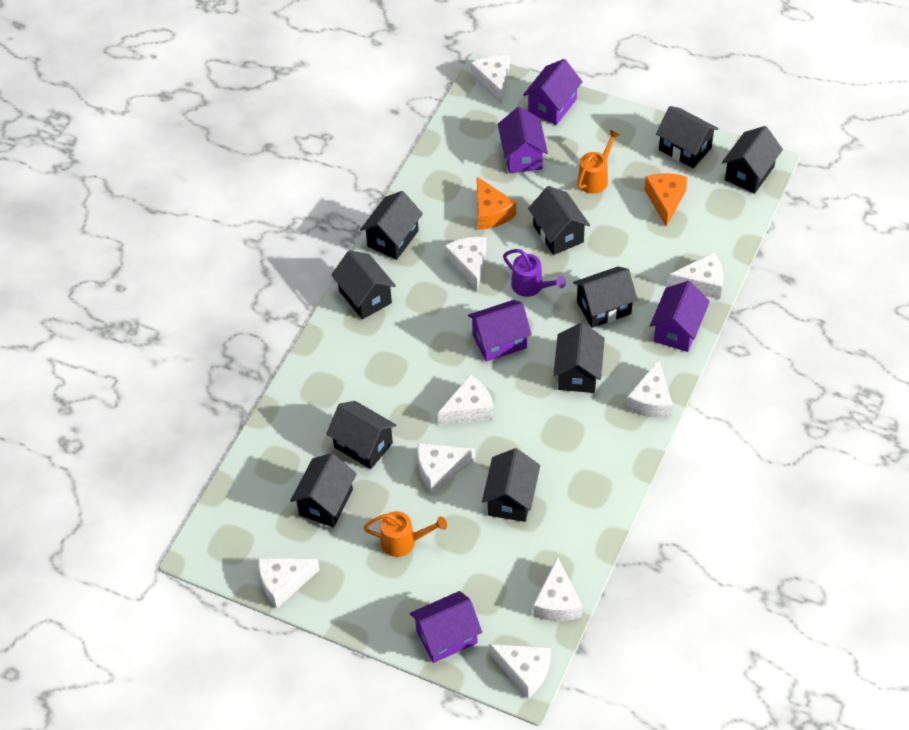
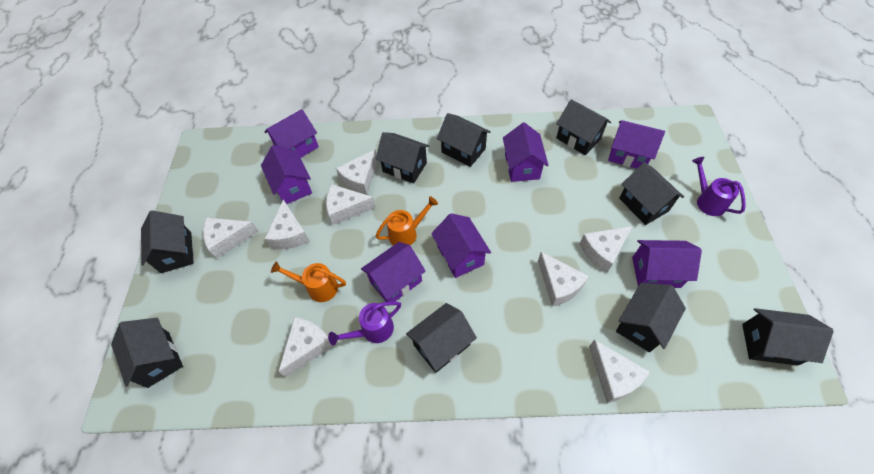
black house: [290,453,357,527] [326,401,397,469] [331,250,396,319] [360,191,423,260] [482,448,540,522] [528,186,590,255] [553,323,605,393] [573,267,638,328] [656,106,719,168] [722,126,783,194] = 10 -> [111,318,183,388] [141,210,193,273] [376,132,429,183] [406,303,477,373] [437,113,491,167] [556,99,611,155] [616,283,686,352] [619,162,684,225] [742,308,834,366] = 9
orange cheese: [477,177,516,230] [644,173,688,227] = 2 -> none = 0
purple house: [410,591,482,663] [468,300,532,362] [498,107,548,173] [523,59,583,125] [650,281,710,352] = 5 -> [261,145,312,204] [264,109,319,158] [361,242,426,306] [431,213,491,278] [503,122,549,182] [608,120,665,169] [632,240,702,288] = 7
purple watering can: [503,249,566,297] = 1 -> [328,301,401,346] [692,157,746,216] = 2
white cheese: [258,558,320,608] [417,443,475,493] [438,374,494,425] [445,237,486,292] [471,55,509,105] [489,644,551,698] [533,557,582,621] [626,360,673,418] [668,252,723,299] = 9 -> [203,218,259,259] [265,200,310,249] [278,317,333,377] [326,184,376,225] [336,149,378,195] [538,252,589,307] [580,226,632,273] [589,340,650,403] = 8

